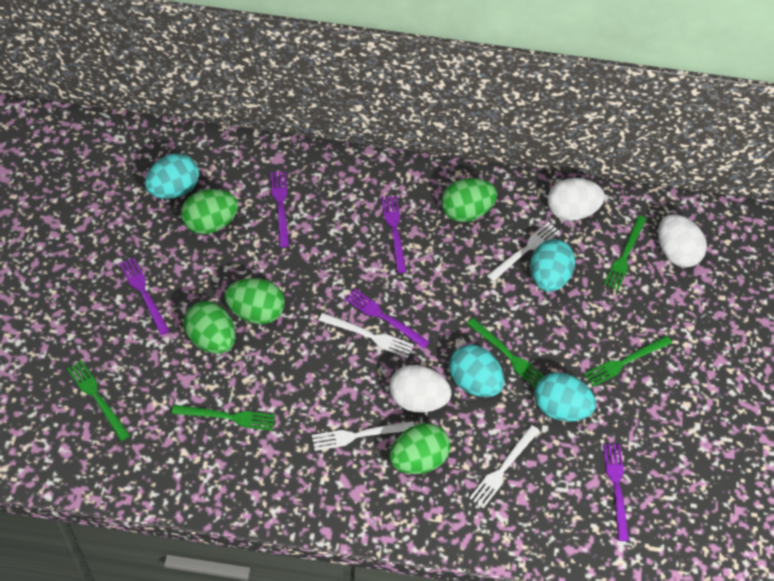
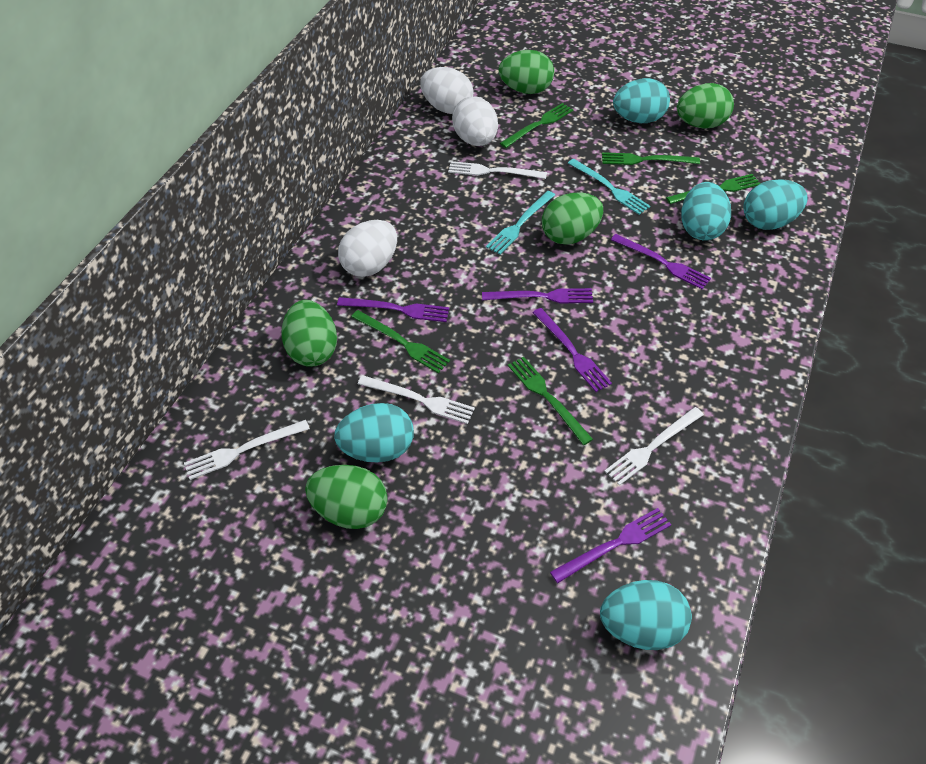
turquoise egg: [145,153,199,199] [449,345,504,397] [530,239,575,292] [534,372,596,421] = 4 -> [334,403,414,462] [600,580,692,650] [613,78,670,123] [681,182,731,241] [744,179,807,230] = 5
turquoise fork: none = 0 -> [486,191,555,254] [568,159,650,215] = 2

